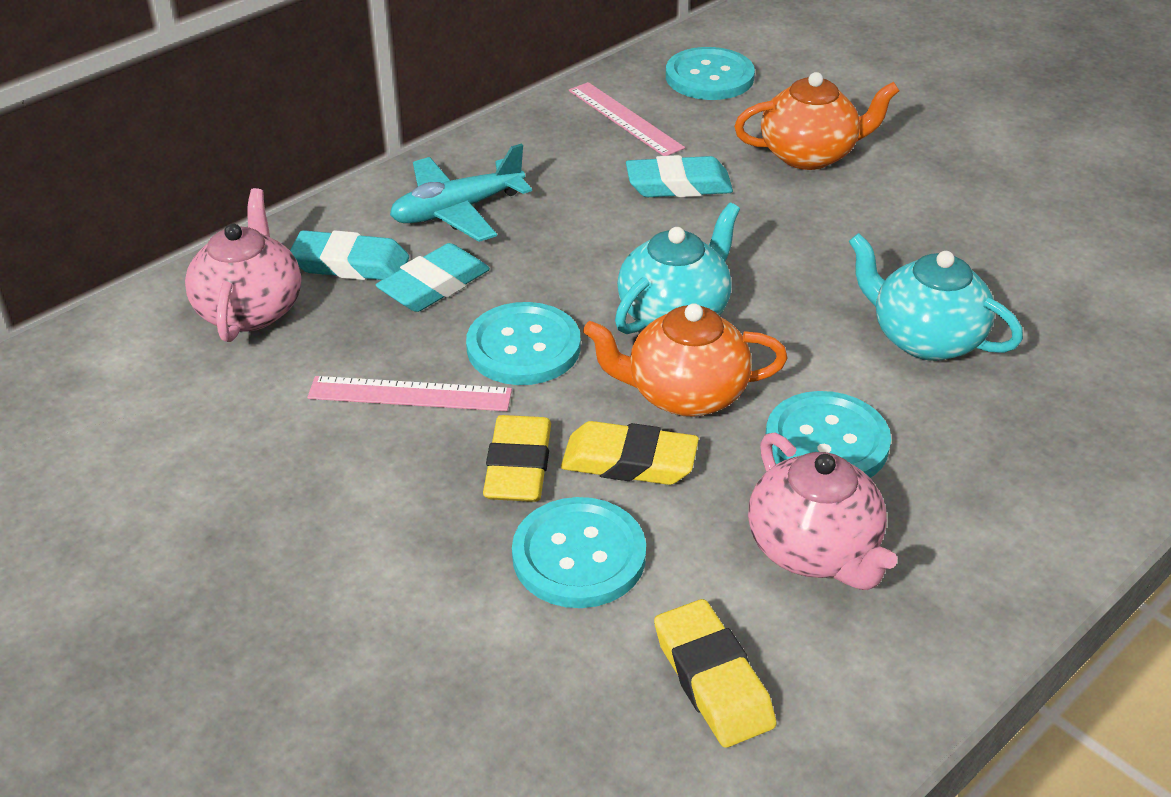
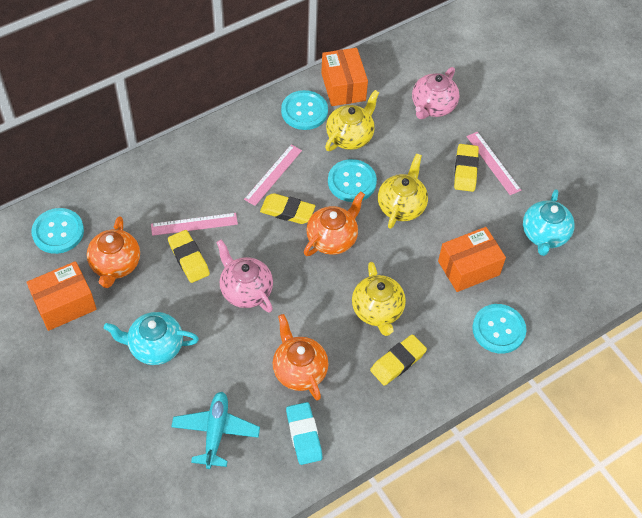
orange box: none = 0 -> [26,261,97,331] [321,48,368,106] [438,227,506,292] = 3
orange teapot: [583,303,787,417] [734,72,899,170] = 2 -> [87,216,140,288] [273,314,329,401] [304,191,365,256] = 3
pink ruler: [307,376,512,411] [569,82,685,156] = 2 -> [151,213,238,236] [244,145,302,206] [466,132,521,195] = 3
turquoise eraser: [290,230,409,280] [376,243,490,312] [626,155,733,197] = 3 -> [286,402,322,465] = 1
yellow eraser: [483,415,551,502] [561,421,699,485] [654,599,776,748] = 3 -> [168,230,210,283] [260,193,315,224] [370,334,427,386] [454,144,479,192] = 4
yellow teapot: none = 0 -> [325,90,379,151] [352,262,406,336] [378,153,428,229] = 3

